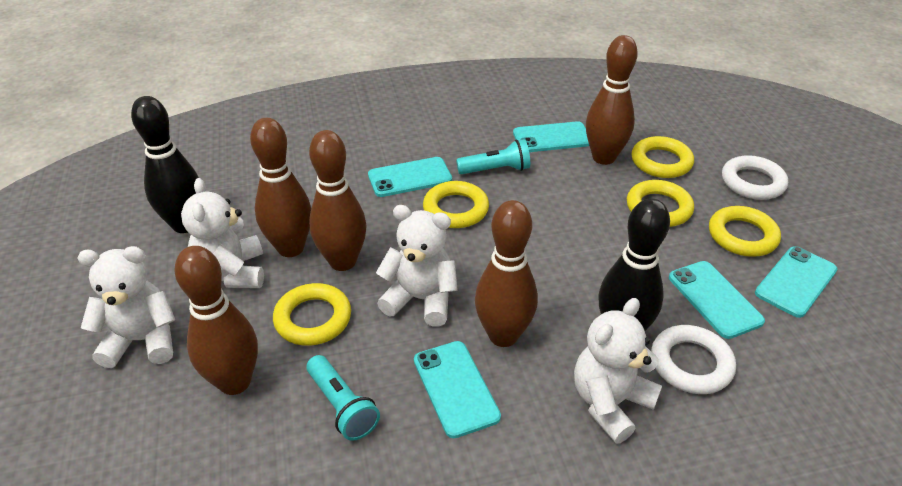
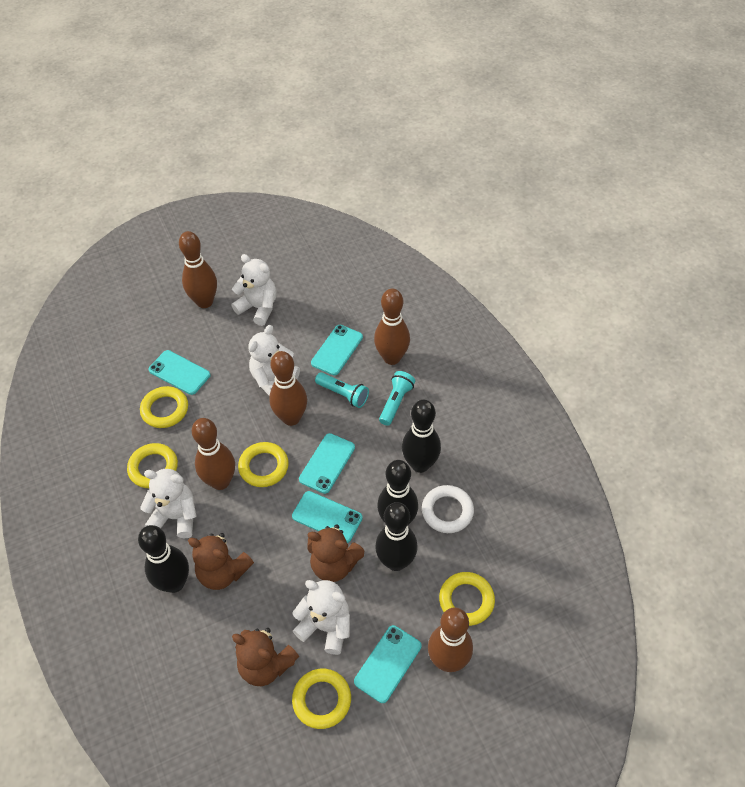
black bowling pin: [131,96,199,233] [598,198,670,331] = 2 -> [138,525,189,593] [375,502,418,571] [377,460,418,525] [402,400,441,473] = 4
brown teddy bear: none = 0 -> [188,533,254,590] [232,628,299,686] [308,525,365,582] = 3
white ring: [651,325,736,394] [722,155,788,200] = 2 -> [422,485,474,533] = 1

